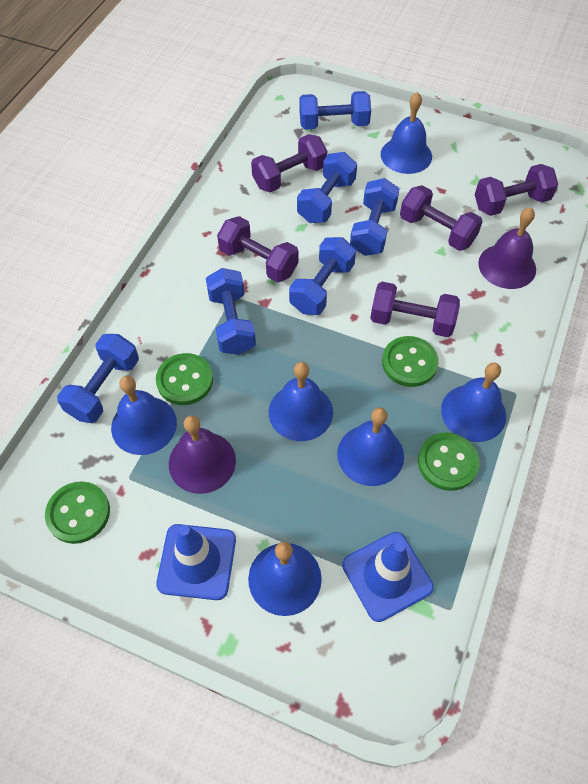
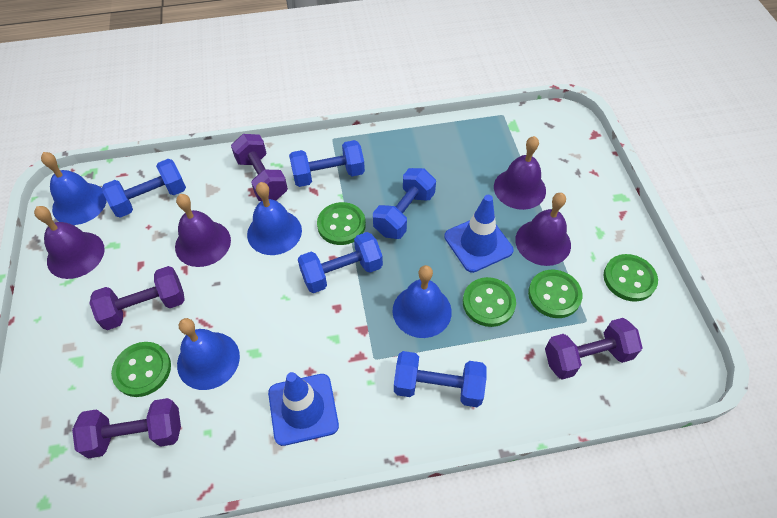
blue bell: [111,376,177,455] [248,542,322,616] [269,362,333,441] [337,407,404,486] [381,92,432,174] [441,362,506,442] = 6 -> [41,152,107,225] [177,318,240,390] [247,182,302,255] [392,265,452,338] = 4
blue dumbbell: [57,334,139,423] [206,268,256,355] [289,237,356,315] [297,152,357,223] [299,91,371,130] [350,178,399,256] = 6 -> [102,159,186,218] [289,140,365,187] [298,232,383,293] [373,168,436,239] [394,351,486,407] = 5
green button: [45,481,110,544] [156,353,213,405] [382,336,439,387] [418,432,480,491] = 4 -> [111,342,171,397] [317,202,366,245] [463,277,516,327] [528,270,582,318] [603,254,658,302] = 5
purple bell: [169,415,236,494] [478,207,536,289] = 2 -> [34,206,105,279] [175,194,231,267] [494,136,546,210] [515,193,571,266] = 4
purple dumbbell: [217,216,299,283] [251,134,327,192] [370,282,460,337] [400,185,483,251] [475,164,558,216] = 5 -> [72,398,181,458] [89,266,185,330] [231,134,288,201] [545,318,643,379] = 4

